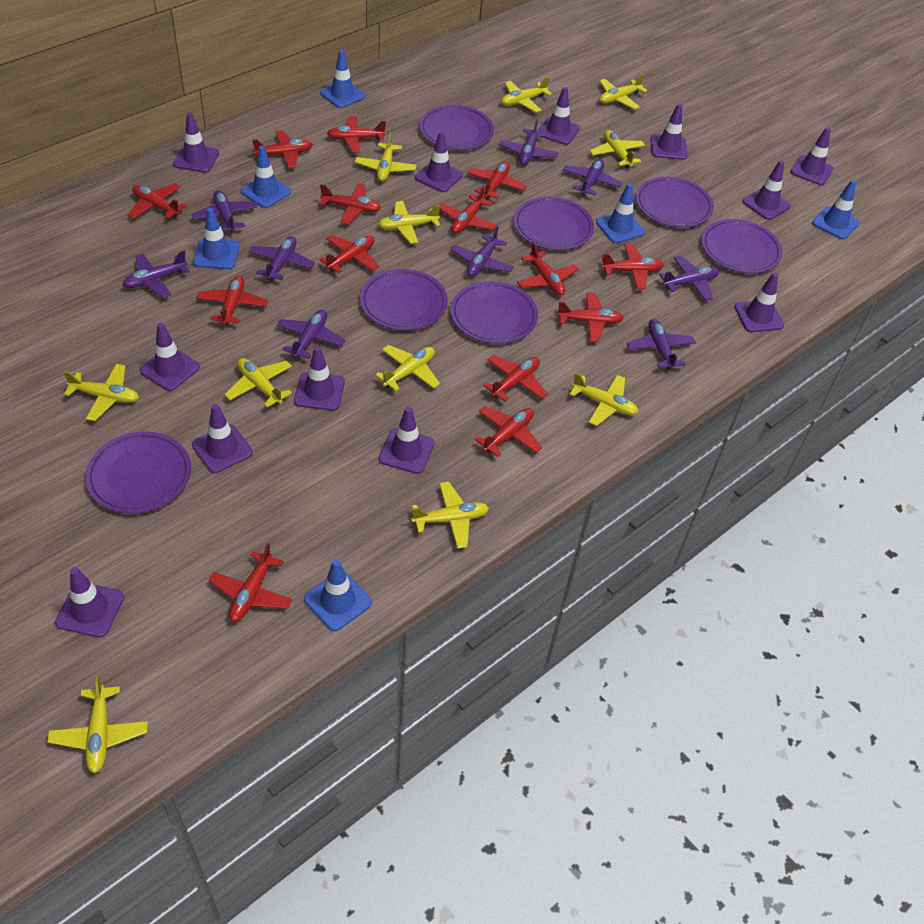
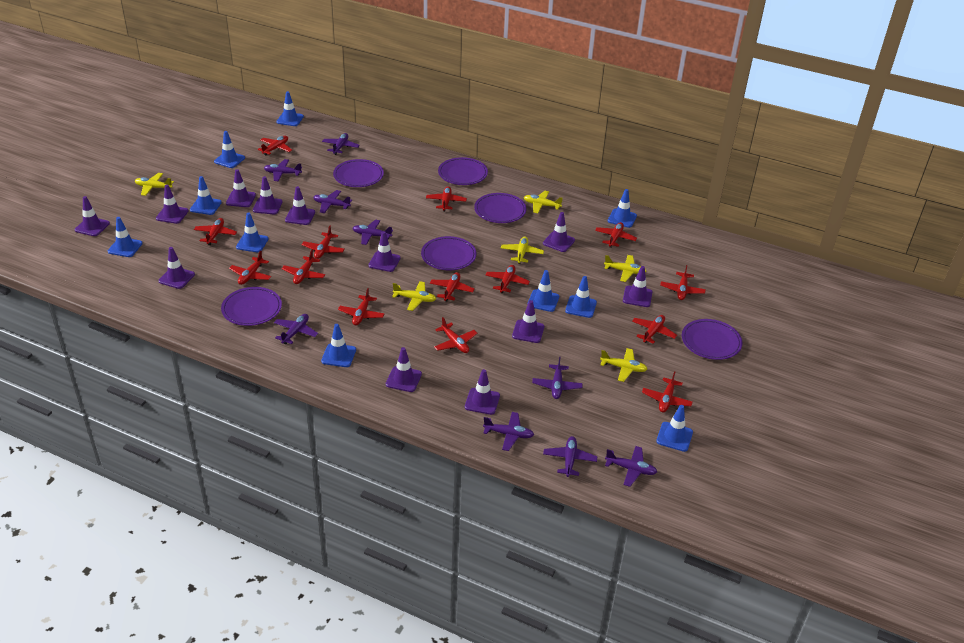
blue traffic cone: [193,208,240,269] [241,146,291,208] [304,559,372,631] [320,50,365,108] [596,183,645,243] [812,180,859,240] = 6 -> [108,217,143,257] [190,176,222,215] [214,131,245,168] [236,213,269,253] [276,91,304,126] [321,324,356,367] [527,270,559,312] [565,276,597,318] [608,189,637,228] [656,405,693,452] = 10
purple plate: [85,432,191,514] [360,269,448,331] [420,105,494,150] [450,281,538,344] [514,197,594,250] [636,177,714,227] [701,219,783,273] = 7 -> [221,287,282,326] [333,159,384,187] [421,236,476,270] [438,157,488,185] [474,193,526,223] [682,319,742,360] = 6
yellow plane: [47,676,148,773] [63,364,139,421] [224,358,292,407] [355,132,417,181] [375,345,440,391] [378,201,440,244] [411,482,489,549] [501,77,552,113] [569,372,638,426] [590,130,645,168] [599,74,647,110] = 11 -> [135,173,174,196] [392,281,436,311] [501,237,544,264] [524,191,563,213] [600,348,647,382] [604,255,647,282] = 6

